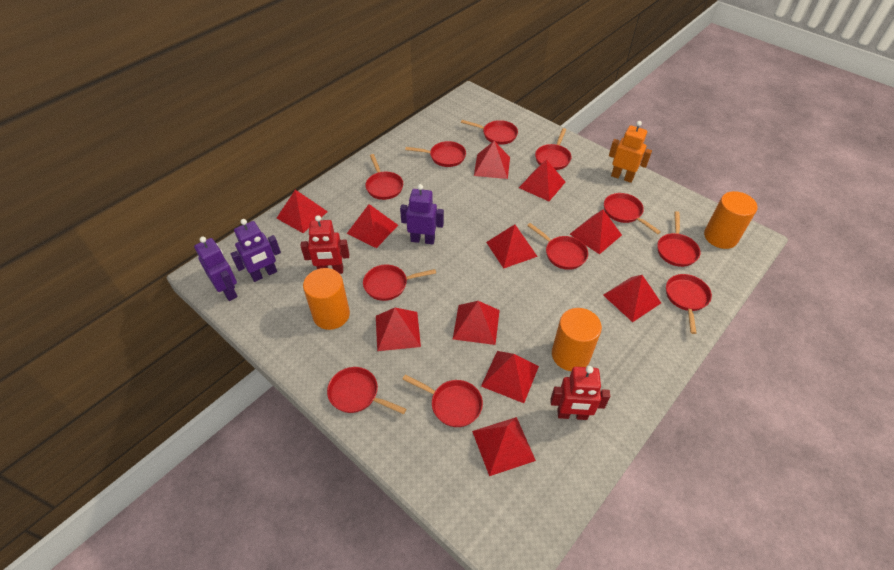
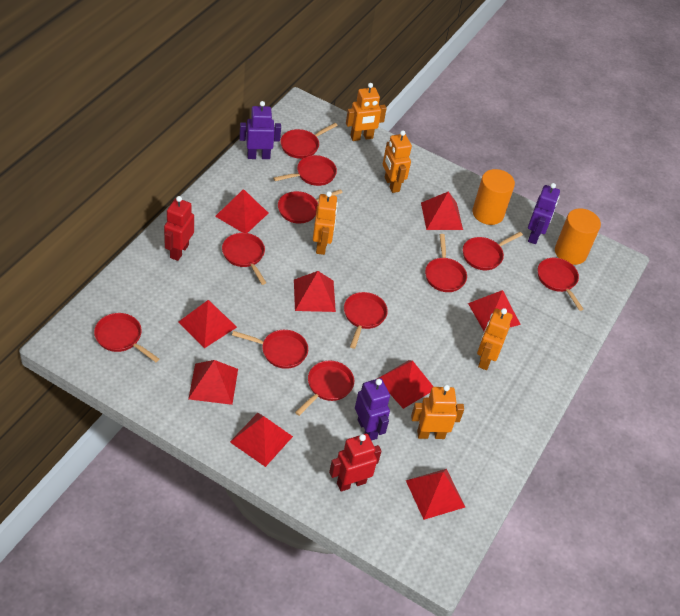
orange cylinder: [303,268,350,330] [552,308,602,371] [704,191,757,249] = 3 -> [472,169,515,225] [555,208,601,265] = 2
orange robot: [609,121,652,183] = 1 -> [313,191,338,255] [346,83,387,141] [383,130,412,193] [411,385,464,439] [477,308,512,370] = 5
red pyramid: [276,190,328,233] [347,204,398,248] [376,308,421,351] [453,301,500,345] [472,417,536,476] [474,141,510,179] [481,351,539,403] [486,224,538,268] [519,159,565,201] [570,210,622,254] [603,275,661,322] = 11 -> [178,300,237,348] [188,360,238,405] [215,189,268,233] [230,413,293,467] [294,271,336,312] [377,360,434,409] [406,469,465,520] [421,191,463,230] [468,290,521,331] = 9

